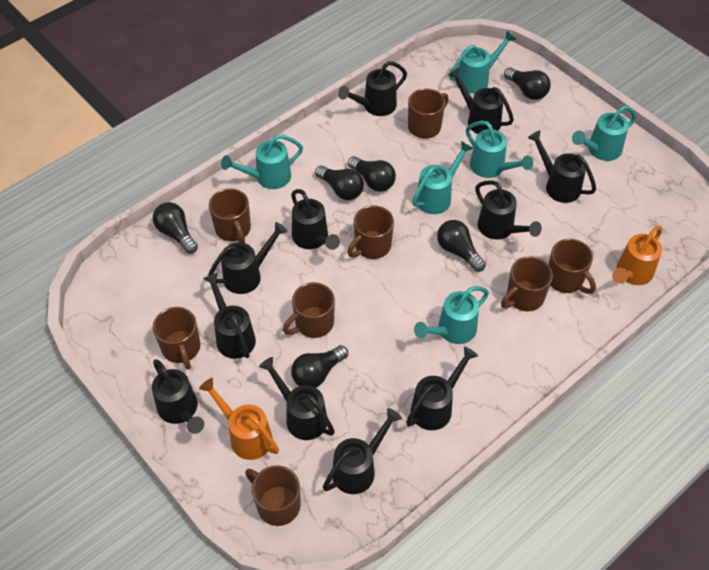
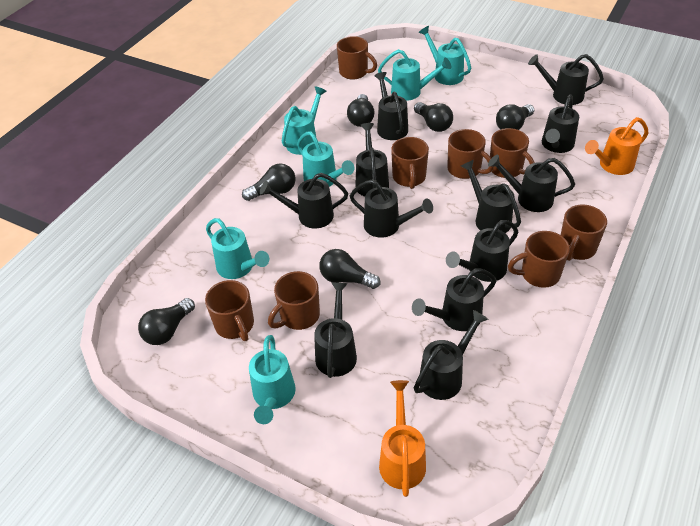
black watering can: [152,359,204,434] [203,273,256,359] [208,222,287,294] [259,357,335,440] [291,189,340,250] [323,408,402,494] [338,61,407,116] [406,346,478,430] [448,67,514,134] [475,180,542,240] [528,130,596,203] = 11 -> [260,173,348,228] [314,282,357,378] [350,179,433,238] [355,123,389,197] [374,72,408,140] [412,269,496,331] [414,310,488,400] [446,220,518,282] [461,160,521,233] [488,155,575,212] [528,54,604,105] [542,95,579,153] = 12

